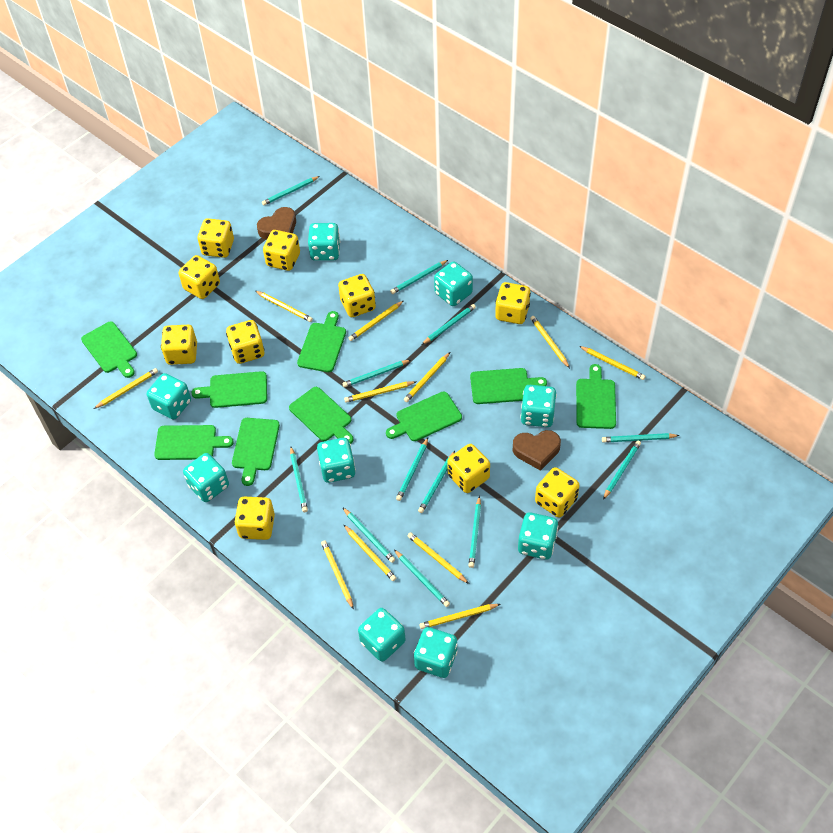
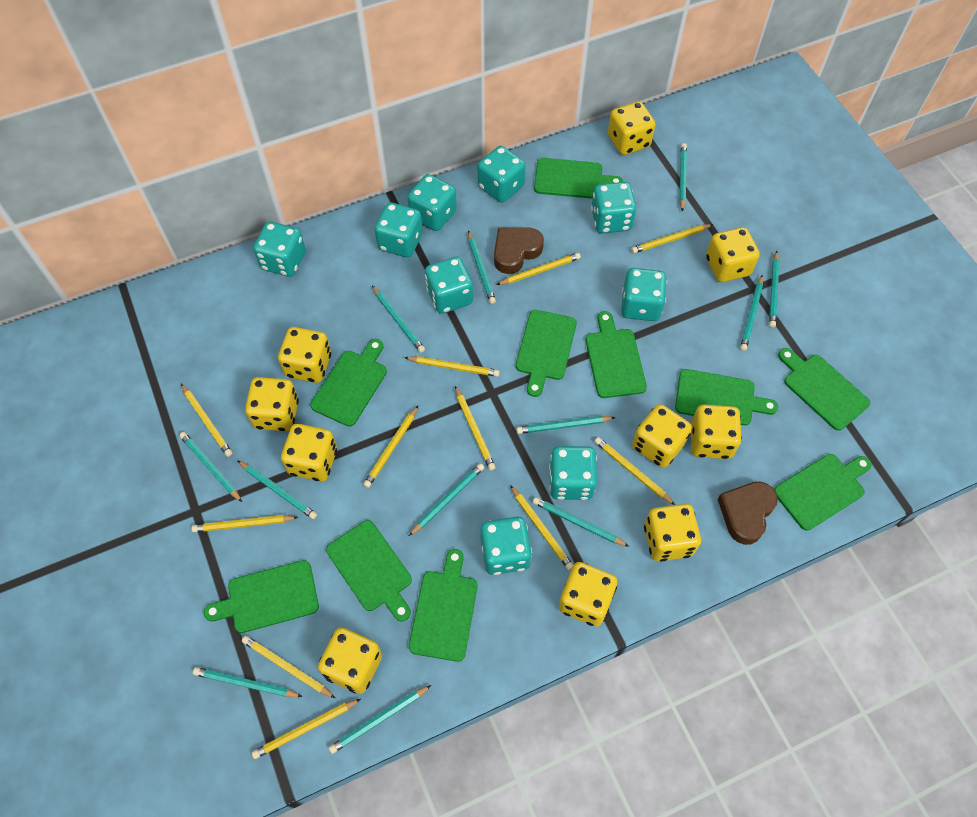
green cutting board: [81,321,137,378] [154,425,234,460] [191,371,267,408] [232,418,280,486] [289,387,353,444] [297,311,346,372] [386,392,462,441] [470,368,547,404] [576,364,616,429] = 9 -> [204,560,319,633] [310,339,387,427] [326,520,412,621] [409,549,478,662] [516,310,577,397] [534,158,623,199] [586,311,647,398] [675,369,778,426] [774,454,872,531] [778,348,870,431] = 10

